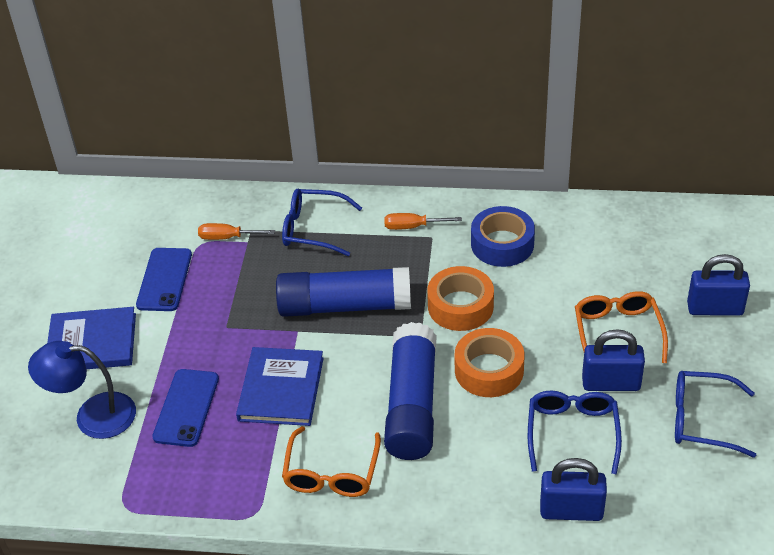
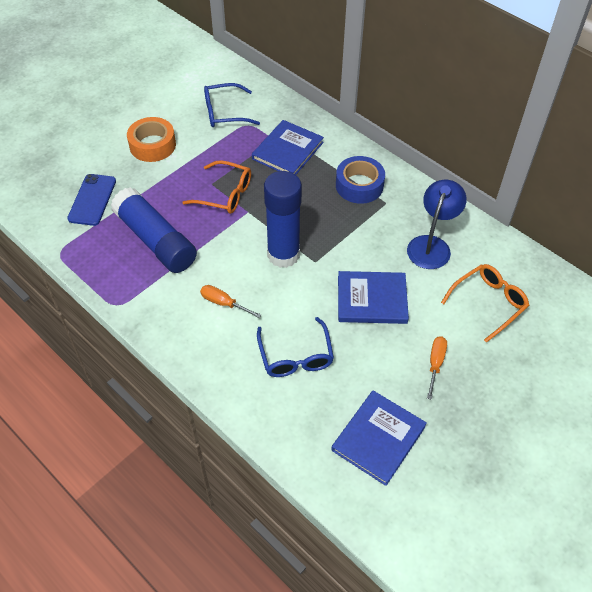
blue book: [47,307,136,369] [236,347,324,426] = 2 -> [252,120,324,175] [331,390,427,486] [338,271,409,324] = 3
blue glasses: [282,189,362,256] [528,391,622,475] [675,371,756,458] = 3 -> [204,83,260,127] [257,317,334,377] = 2
blue padlock: [540,458,607,521] [582,329,645,391] [687,254,750,316] = 3 -> none = 0
blue phone: [136,248,192,311] [152,369,219,447] = 2 -> [67,174,116,226] = 1
orange tape: [427,266,494,331] [455,328,524,397] = 2 -> [127,117,176,162] = 1

